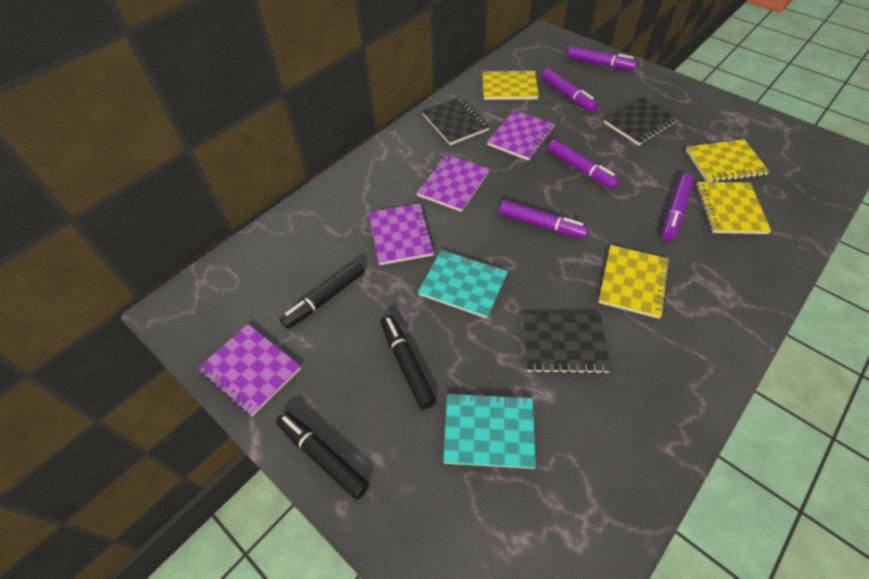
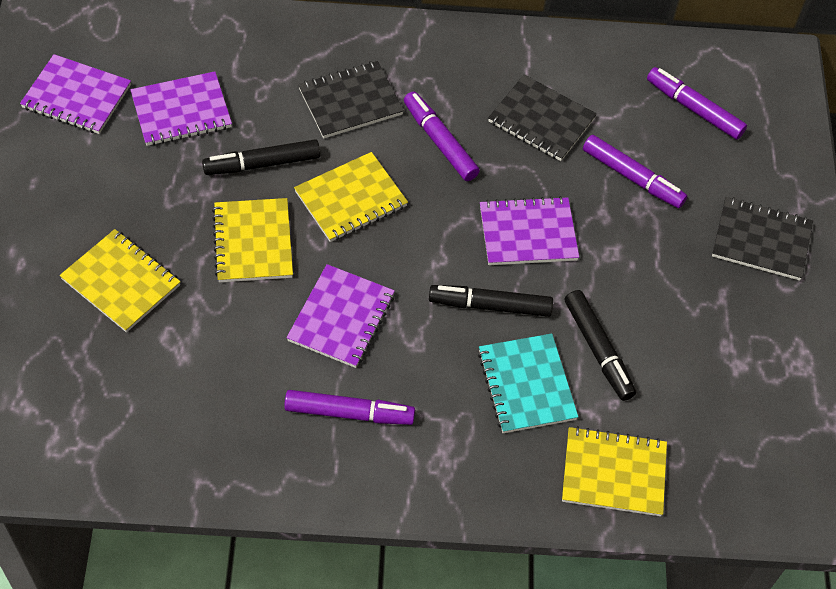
purple marker: [499,200,589,238] [542,68,598,112] [548,139,620,189] [567,46,637,70] [662,173,694,240] = 5 -> [284,390,415,425] [404,92,480,181] [583,135,687,208] [647,67,747,140] = 4
turquoise notebook: [418,250,508,319] [443,393,536,469] = 2 -> [478,334,578,433] = 1

